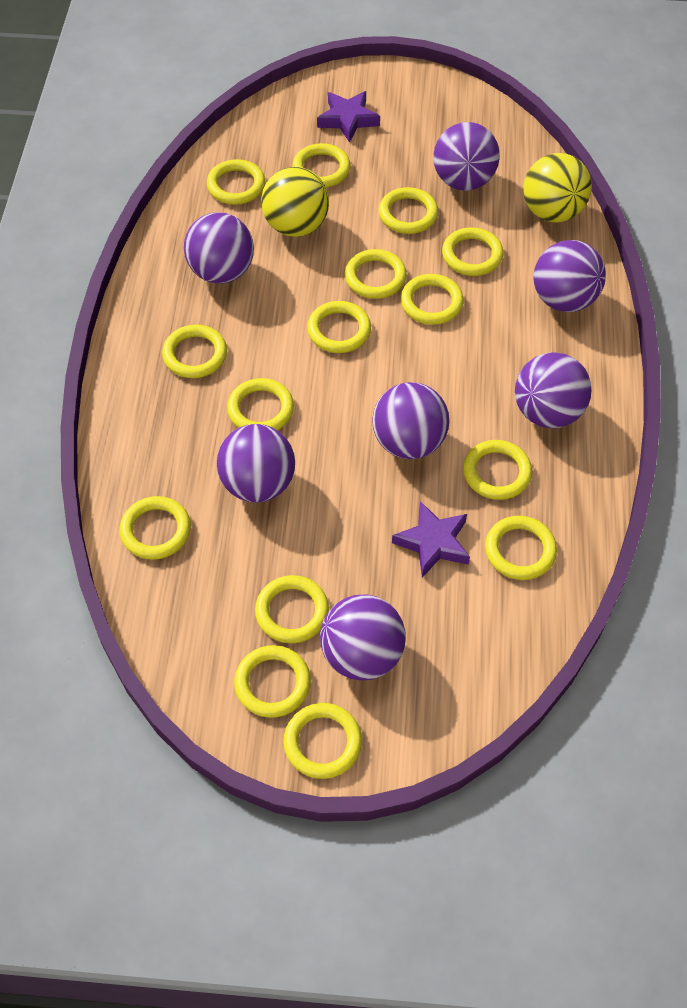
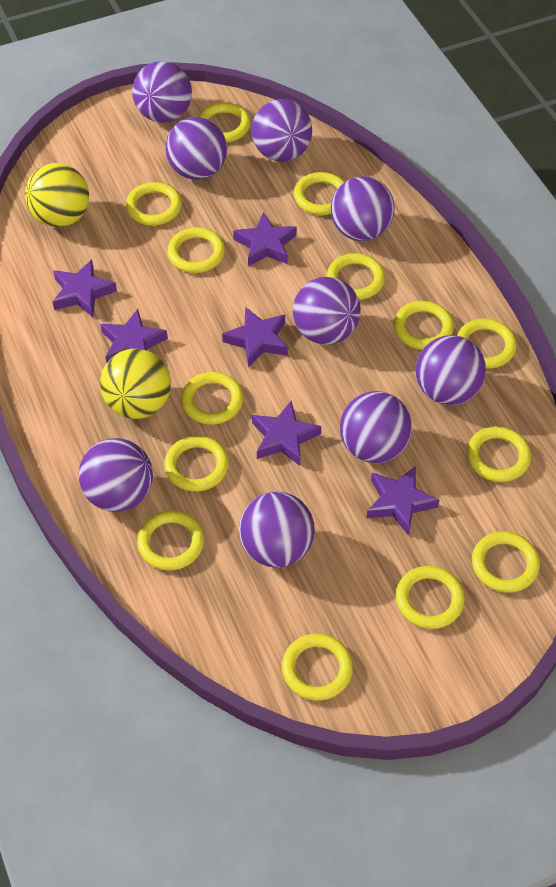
purple ball: [184,212,254,284] [217,424,295,503] [320,595,406,681] [372,382,449,459] [433,122,500,191] [515,352,592,428] [534,240,606,312] = 7 -> [78,438,153,512] [132,61,192,123] [166,117,227,180] [239,492,315,568] [251,99,312,162] [293,277,361,345] [331,176,395,241] [340,391,412,463] [416,335,486,405] = 9
purple star: [317,91,380,143] [392,501,470,578] = 2 -> [52,259,117,317] [100,309,168,363] [222,307,288,368] [233,212,297,267] [252,401,321,466] [367,466,439,535] = 6
yellow ring: [120,496,191,560] [162,325,227,378] [207,159,265,205] [227,378,294,430] [234,645,311,718] [255,575,329,643] [283,703,362,779] [292,143,351,188] [307,301,371,353] [345,249,407,299] [379,187,438,234] [401,274,464,325] [442,227,503,276] [463,440,532,500] [485,516,557,580] = 15 -> [126,182,182,226] [137,510,204,571] [164,436,229,492] [167,227,225,273] [181,372,243,425] [199,103,250,143] [282,634,353,701] [294,172,344,215] [327,253,385,300] [394,301,454,350] [396,566,465,629] [457,318,517,369] [467,426,531,482] [472,531,540,593] = 14

